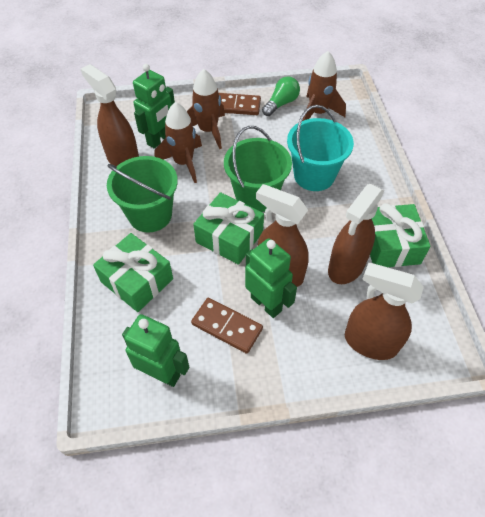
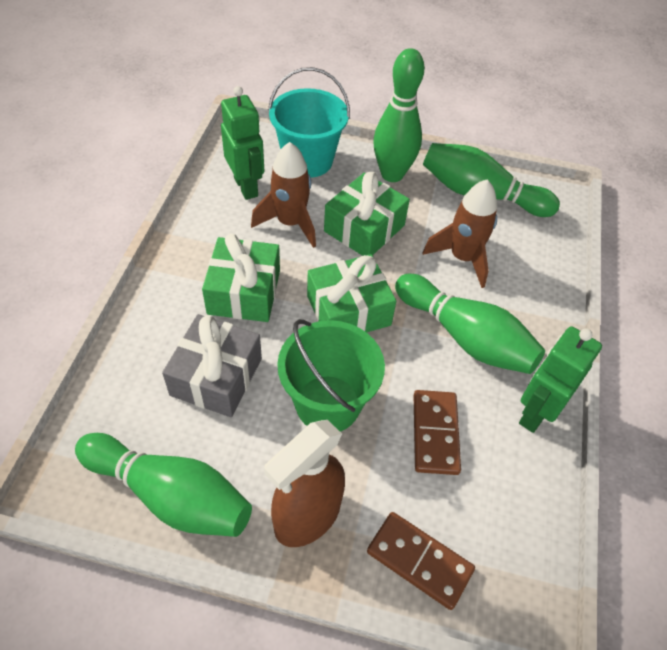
brown rocket: [154,102,202,183] [187,69,225,149] [302,51,346,121] = 3 -> [251,142,316,248] [423,180,497,288] = 2
brown spray bottle: [81,64,139,166] [256,184,309,287] [328,184,385,284] [345,263,424,360] = 4 -> [264,420,345,547] = 1
green bowling pin: none = 0 -> [75,433,252,537] [373,48,425,182] [395,274,545,374] [423,143,560,217] = 4
green bucket: [107,156,178,232] [224,126,292,212] = 2 -> [277,319,385,431] = 1
green light bulb: [262,77,300,116] = 1 -> none = 0
green robot: [122,314,189,387] [133,64,175,149] [245,238,297,318] = 3 -> [221,86,264,200] [519,326,602,433] = 2
grey gift: none = 0 -> [162,314,262,417] = 1

